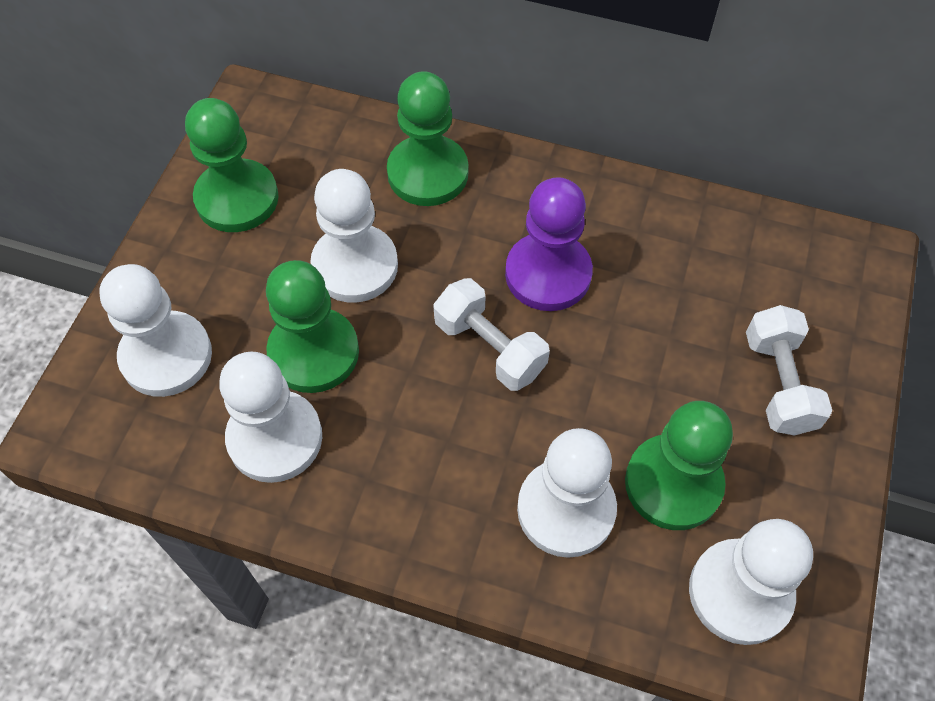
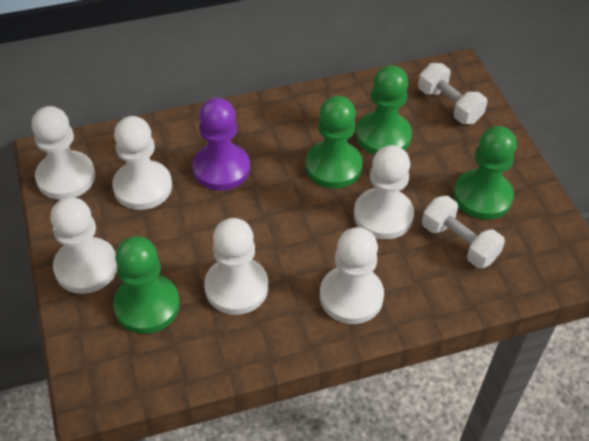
white pawn: [100,264,212,397] [219,351,322,483] [310,169,398,303] [517,428,617,558] [689,519,813,645] = 5 -> [32,106,95,200] [50,197,117,294] [112,116,172,210] [204,218,268,315] [320,227,384,324] [354,145,414,239] = 6

